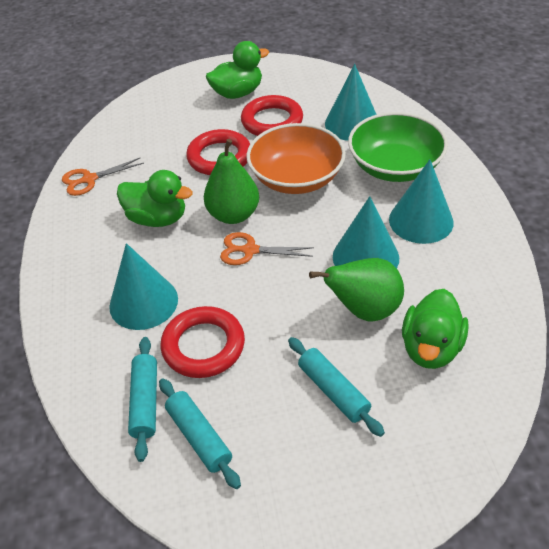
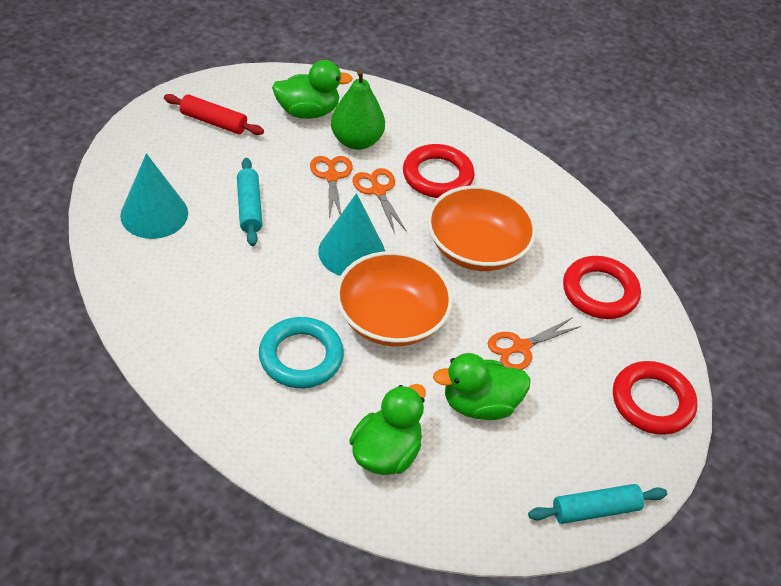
green bowl: [348,112,448,182] = 1 -> none = 0
green pear: [204,139,259,224] [309,258,404,322] = 2 -> [331,69,385,150] = 1
orange bowl: [246,123,346,194] = 1 -> [335,251,453,346] [427,185,537,271] = 2
orange scissors: [62,157,144,196] [220,232,314,265] = 2 -> [310,156,353,218] [352,168,407,233] [487,317,581,370] = 3
red rolling pin: none = 0 -> [164,94,264,135] = 1
turquoise cone: [109,243,178,330] [325,64,377,141] [333,196,399,269] [389,159,454,244] = 4 -> [120,153,188,239] [318,193,385,276] = 2
turquoise ring: none = 0 -> [259,317,344,388] = 1
turquoise rolling pin: [128,337,157,462] [159,378,241,489] [288,337,385,437] = 3 -> [237,158,262,246] [528,484,667,524] = 2

